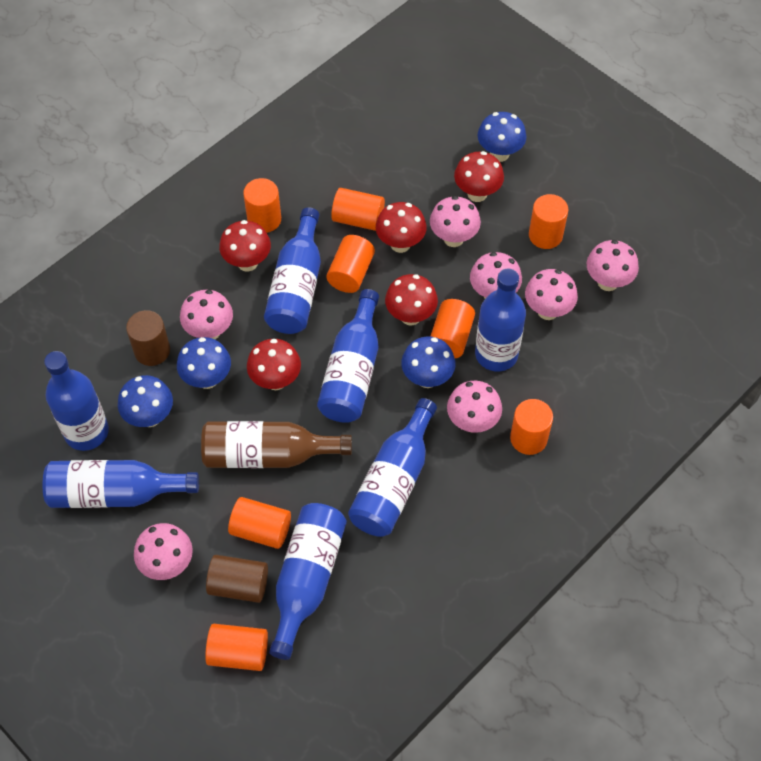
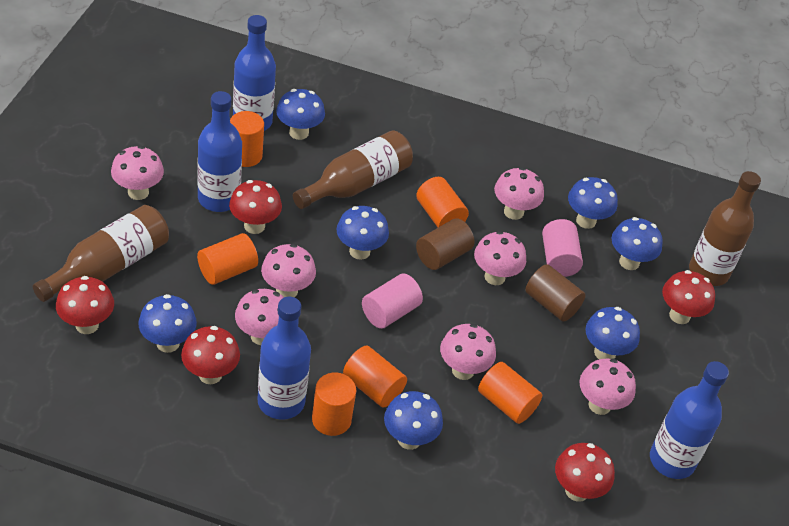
blue bottle: [43,460,199,508] [44,351,109,451] [264,207,321,334] [269,503,347,660] [317,289,379,423] [348,398,437,537] [475,268,526,371] = 7 -> [197,91,242,212] [233,15,276,131] [257,297,311,420] [650,361,729,479] = 4
blue mushroom: [118,375,173,427] [177,337,231,389] [401,337,456,388] [477,112,527,162] = 4 -> [138,294,197,353] [276,89,325,140] [336,206,389,260] [384,391,443,450] [568,177,618,229] [586,307,640,359] [611,217,663,270] = 7
brown bottle: [201,421,352,468] = 1 -> [33,205,169,302] [293,130,413,209] [689,171,761,286] = 3
orange cylinder: [205,624,268,671] [228,497,291,549] [243,178,281,233] [326,235,375,293] [331,188,385,231] [430,299,475,358] [510,399,553,455] [529,194,568,249] = 8 -> [197,233,258,285] [230,111,264,167] [312,372,356,436] [343,346,407,408] [416,177,469,227] [478,362,542,424] = 6
pink cylinder: none = 0 -> [362,274,423,329] [542,219,583,277] = 2

